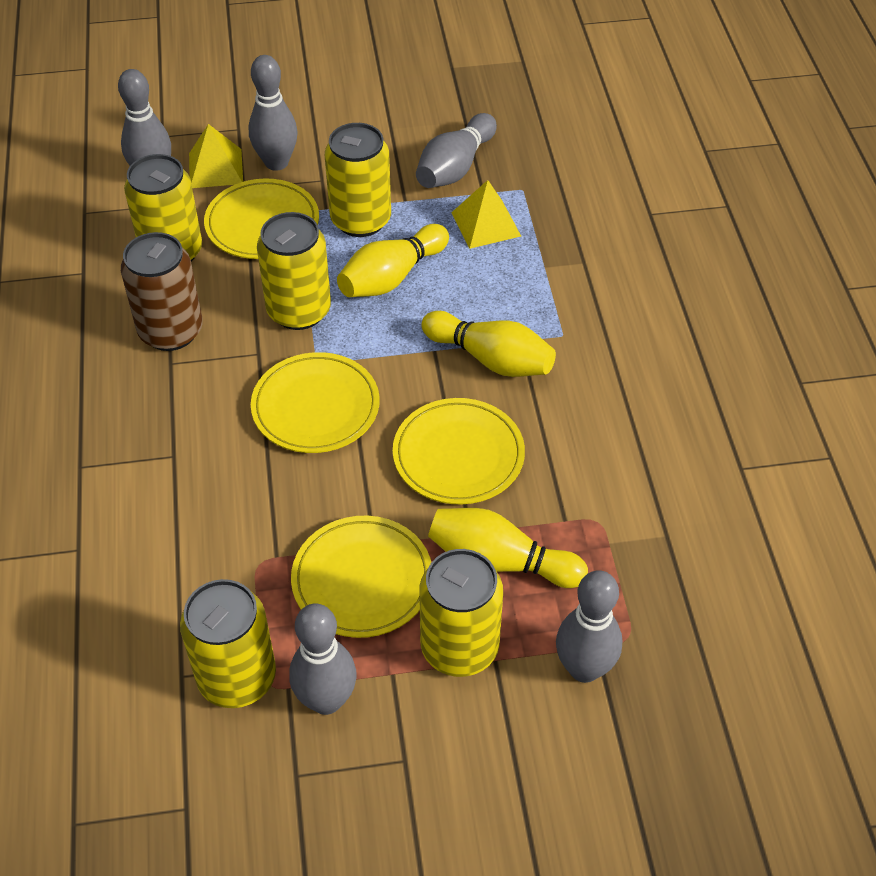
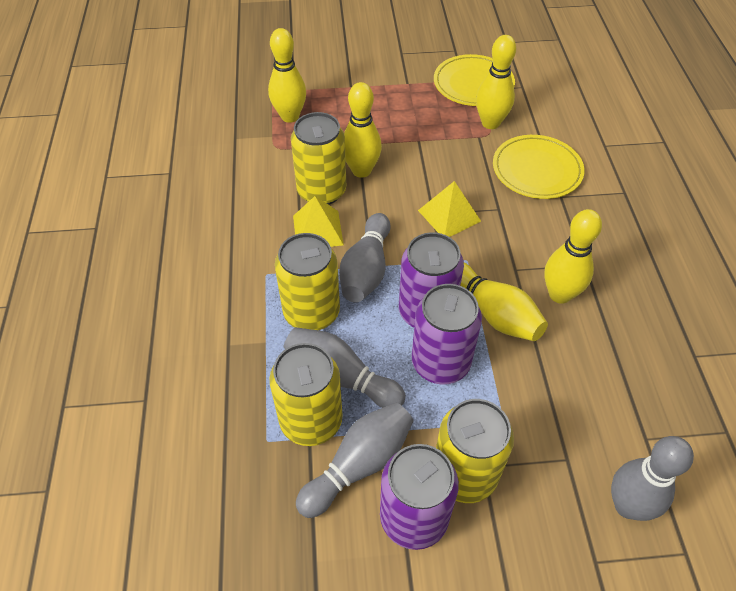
brown can: [121,232,203,351] = 1 -> none = 0
grey bowling pin: [118,69,171,165] [249,55,297,171] [289,603,357,715] [416,113,497,188] [556,570,622,683] = 5 -> [284,327,406,408] [296,402,414,518] [339,213,391,303] [611,436,694,521] = 4
purple can: none = 0 -> [380,444,459,550] [399,232,464,327] [411,284,482,384] = 3
yellow bowling pin: [337,224,449,297] [421,311,556,377] [428,508,588,588] = 3 -> [268,28,306,123] [344,82,382,178] [460,263,548,341] [476,35,516,129] [544,209,602,304] = 5
yellow can: [124,154,202,262] [180,579,276,708] [257,212,331,330] [325,123,391,237] [419,549,503,677] = 5 -> [269,343,343,446] [275,233,340,330] [291,112,346,205] [436,399,514,503] = 4
yellow plate: [204,178,319,259] [251,352,380,453] [291,516,431,638] [393,398,525,504] = 4 -> [434,54,515,106] [493,135,584,199] = 2

